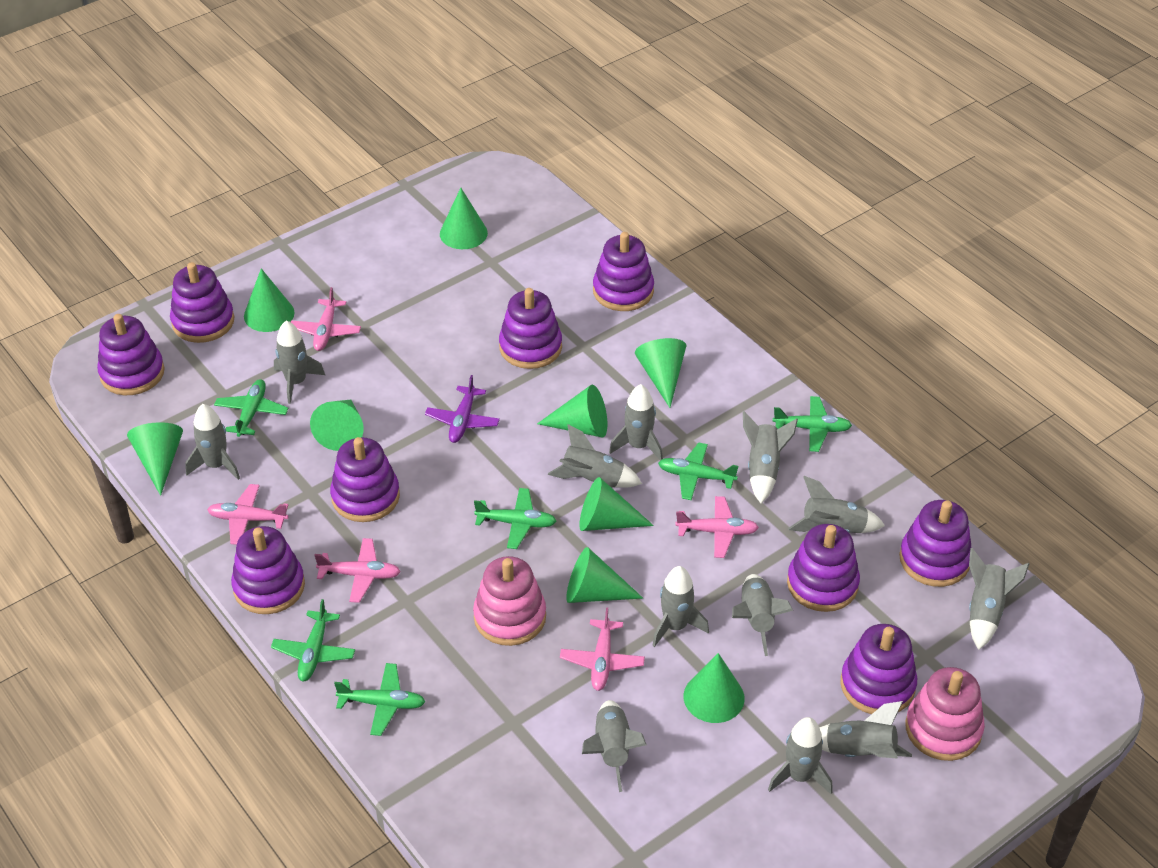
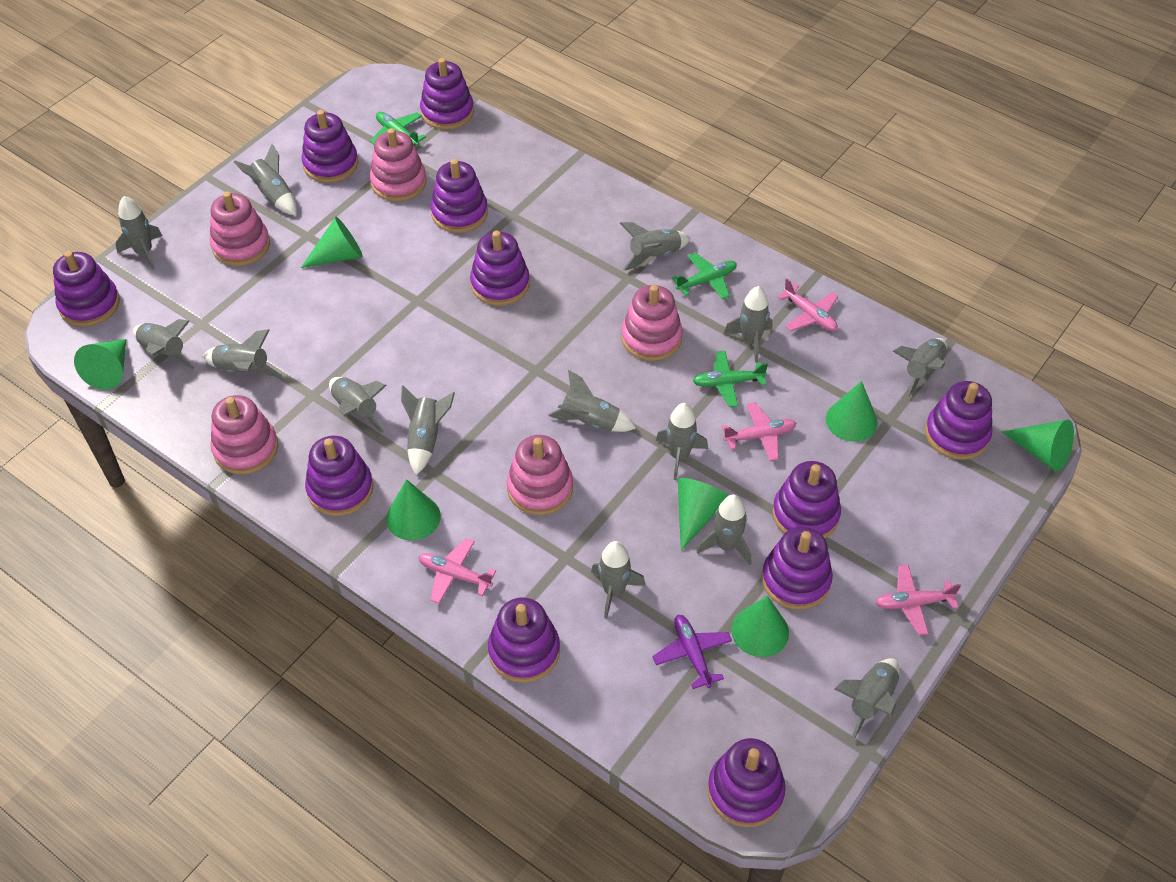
green cone: [127,422,183,496] [244,268,295,332] [310,400,364,451] [440,188,488,249] [537,385,607,438] [566,547,643,603] [579,477,654,531] [635,338,686,408] [684,653,745,723] = 9 -> [74,339,126,390] [301,217,363,268] [386,479,441,541] [678,478,728,551] [731,596,789,657] [826,381,878,442] [1001,419,1074,472] = 7
green plane: [214,379,289,437] [271,599,355,681] [334,663,425,736] [474,488,556,549] [658,442,738,500] [773,396,852,452] = 6 -> [370,112,426,146] [672,253,737,300] [693,351,768,407] = 3
grey rocket: [185,404,240,480] [274,320,325,404] [548,424,642,488] [582,700,647,792] [609,384,663,461] [652,566,709,647] [732,574,793,656] [743,411,798,503] [768,717,833,794] [788,476,885,533] [819,701,912,759] [969,548,1029,650] = 12 -> [115,196,162,270] [133,319,194,369] [202,329,282,377] [234,144,296,215] [329,377,387,433] [401,385,455,475] [548,370,636,432] [591,541,646,619] [620,222,691,271] [656,403,708,480] [696,494,751,565] [724,286,772,363] [834,658,899,740] [892,338,947,397] = 14
pink plane: [207,484,289,545] [291,287,361,351] [314,538,401,603] [560,607,645,691] [675,496,759,558] = 5 -> [418,538,496,604] [722,402,797,461] [777,279,838,331] [875,565,961,635] = 4
pink stacking toy: [473,556,546,646] [905,667,985,761] = 2 -> [210,192,270,266] [211,395,278,474] [370,128,426,202] [507,435,573,515] [621,285,683,361] = 5
purple stacking toy: [97,314,164,395] [170,262,234,343] [231,526,305,614] [330,437,400,522] [499,288,562,369] [593,232,654,311] [787,524,860,612] [840,624,917,714] [899,500,972,587] = 9 -> [53,251,120,327] [301,110,358,183] [305,436,373,516] [420,58,474,130] [430,159,488,233] [470,231,530,306] [488,597,560,683] [707,738,786,827] [762,526,833,610] [772,461,841,538] [925,381,993,460] = 11

